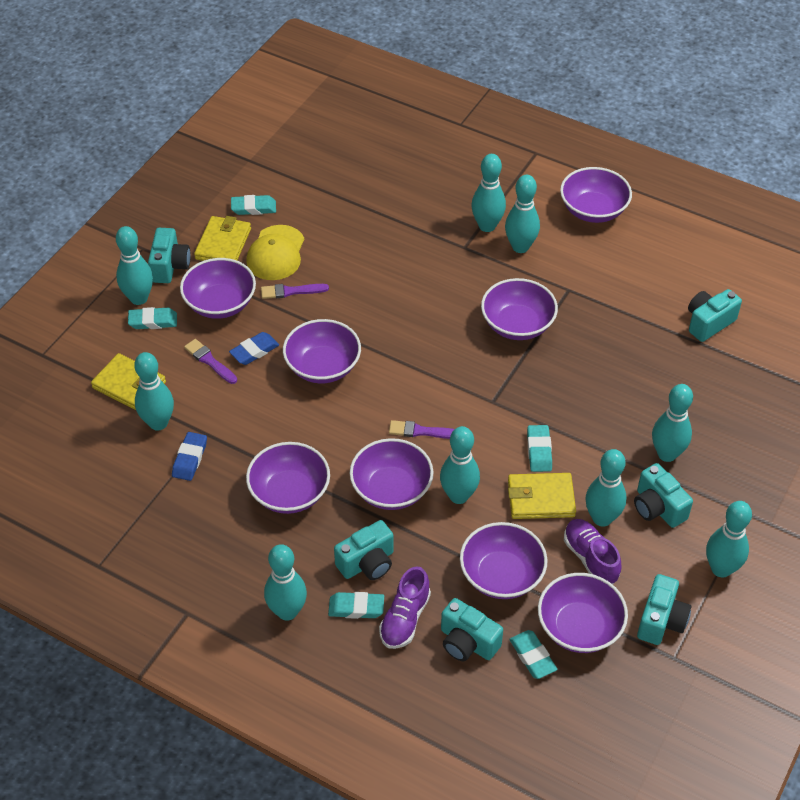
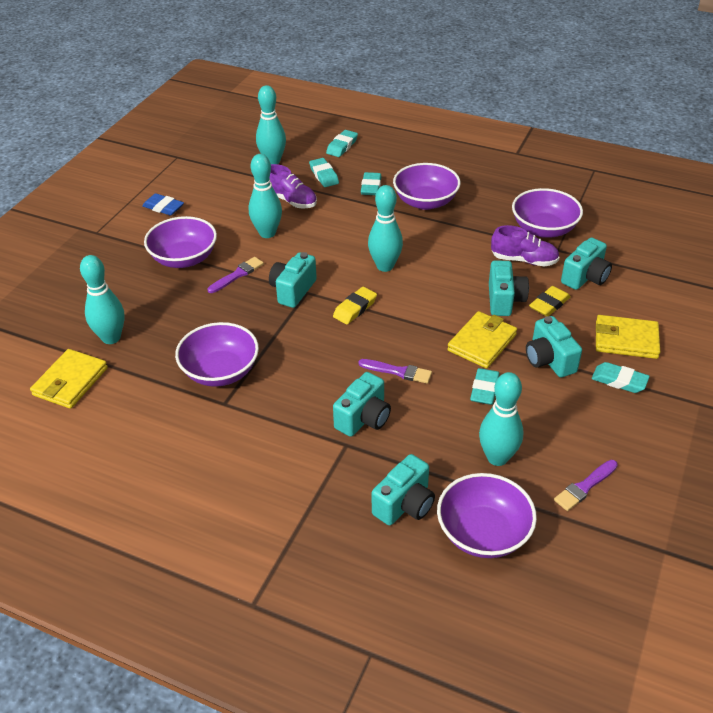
blue eraser: [172,432,207,481] [229,332,279,365] = 2 -> [142,193,184,216] = 1
purple bowl: [180,258,256,319] [246,442,330,514] [283,319,361,384] [349,438,434,510] [460,522,547,599] [481,278,558,340] [538,573,628,653] [560,167,632,223] = 8 -> [144,216,217,268] [175,322,259,387] [393,163,461,210] [437,473,537,558] [512,188,583,238] = 5
turquoise bowling pin: [116,226,153,305] [134,352,174,431] [264,544,307,621] [440,426,480,504] [471,154,506,232] [505,175,540,253] [585,449,627,527] [652,384,693,462] [706,501,752,578] = 9 -> [80,255,124,344] [249,154,282,238] [256,85,286,164] [368,185,403,272] [479,372,524,466] = 5
yellow cap: [246,225,304,280] = 1 -> none = 0
yellow eraser: none = 0 -> [333,287,377,324] [529,286,571,316] = 2

